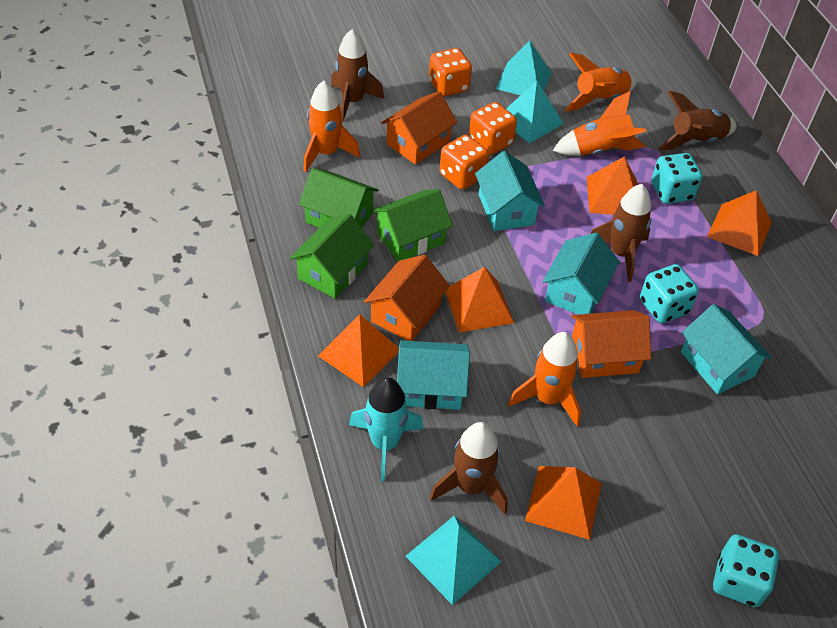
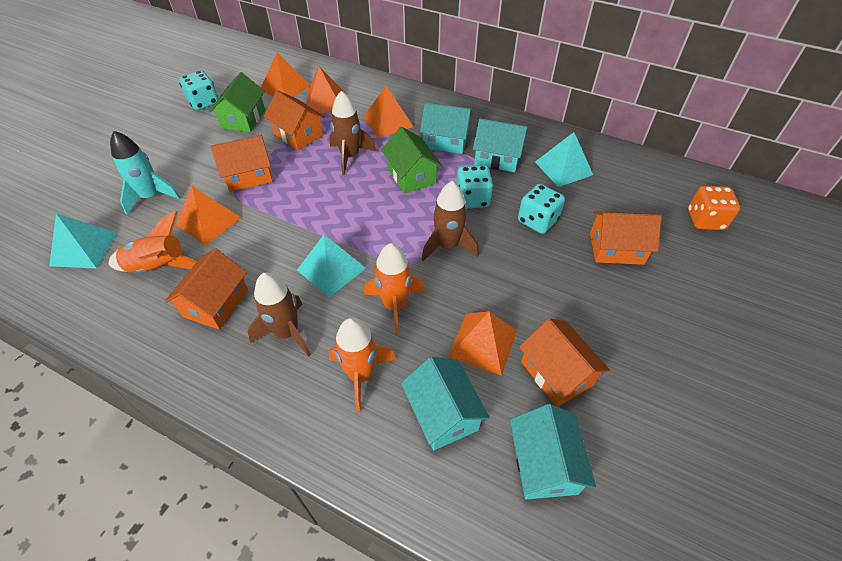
brown rocket: [331,29,384,122] [430,422,508,514] [591,184,651,282] [658,91,737,151] = 4 -> [247,273,311,357] [329,91,377,175] [421,181,479,261] = 3
green house: [290,214,374,299] [299,168,378,228] [372,189,453,261] = 3 -> [209,72,265,132] [381,127,442,194] = 2
orange dice: [429,48,472,97] [440,135,489,190] [469,102,517,155] = 3 -> [688,186,740,230] = 1
orange house: [364,255,450,341] [381,91,457,165] [571,310,651,378] = 3 -> [165,248,248,330] [211,135,273,192] [264,90,325,150] [519,318,610,407] [590,211,662,265] = 5
orange rocket: [304,81,360,172] [508,332,581,426] [553,91,646,156] [565,53,637,112] = 4 -> [108,211,197,273] [329,318,396,412] [364,243,425,336] = 3

